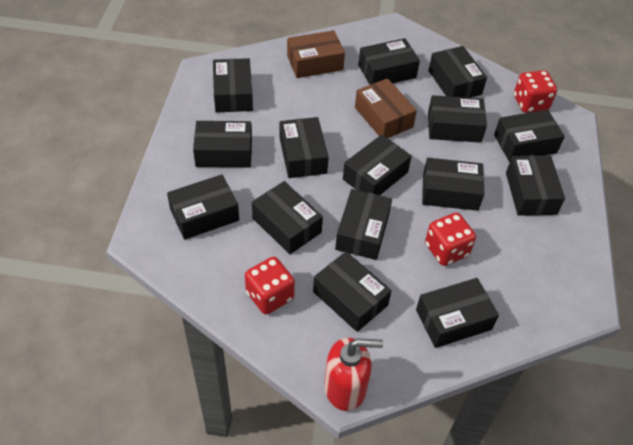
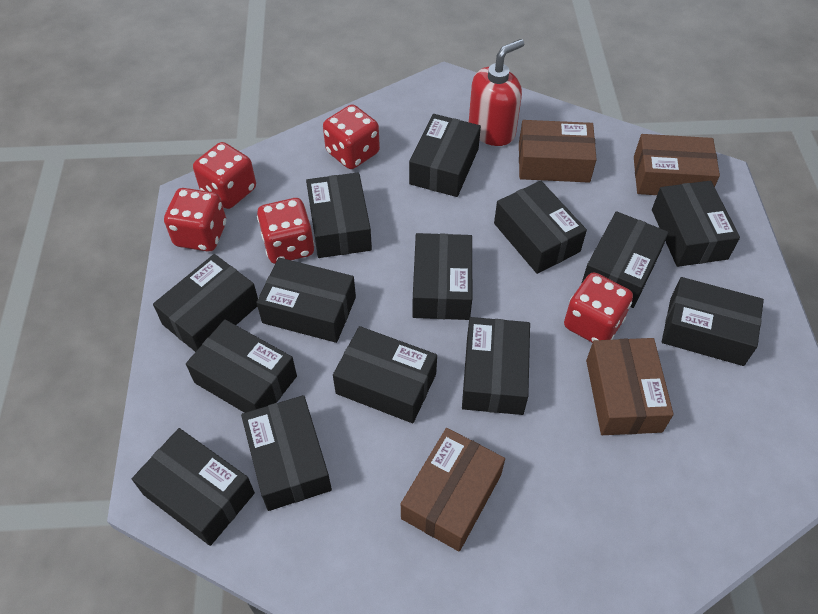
black box: [167,174,239,240] [193,121,252,167] [213,58,253,113] [252,181,323,254] [280,117,329,178] [313,251,392,332] [335,189,392,260] [343,135,412,195] [358,38,420,84] [416,278,499,348] [422,158,484,211] [428,46,487,98] [428,95,487,143] [494,110,565,162] [506,155,565,216] = 15 -> [132,428,255,546] [153,254,258,352] [186,319,297,413] [241,395,332,511] [256,258,356,343] [306,172,372,258] [333,326,437,423] [409,114,481,197] [413,233,472,320] [462,317,530,415] [494,181,587,274] [581,211,669,308] [652,181,740,267] [662,277,764,366] = 14
brown box: [287,30,345,78] [355,78,417,138] = 2 -> [401,428,505,552] [519,120,597,183] [586,338,674,435] [634,134,720,195] = 4
red dice: [245,257,295,315] [425,213,476,266] [514,70,557,113] = 3 -> [164,188,226,251] [193,142,256,209] [257,198,315,264] [323,105,380,169] [564,272,633,343] = 5

